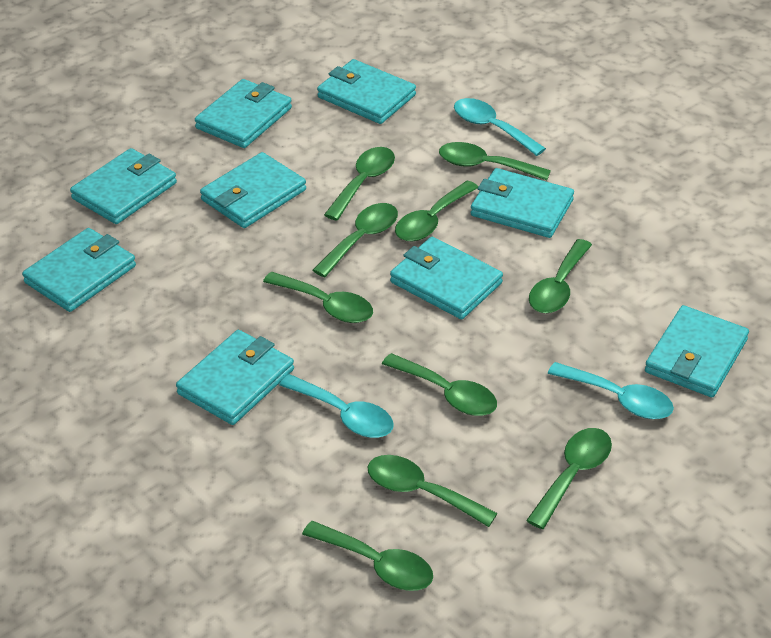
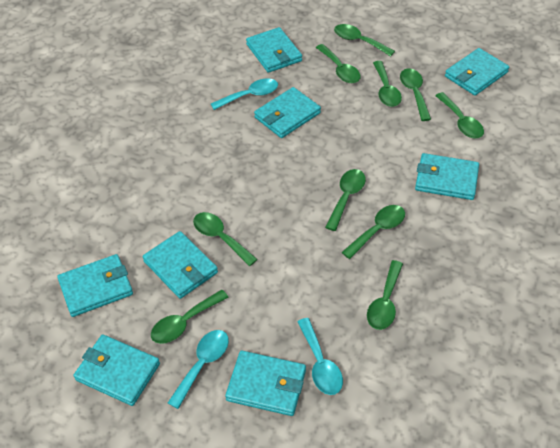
turquoise wallet: [22,228,136,312] [70,148,177,224] [176,330,294,425] [195,79,292,148] [200,152,306,228] [317,59,416,124] [390,237,503,319] [471,168,574,238] [645,305,749,397] = 9 -> [57,254,133,317] [74,334,160,406] [143,231,218,299] [225,351,306,416] [246,27,302,73] [254,87,321,138] [415,153,479,200] [445,48,509,96] = 8

